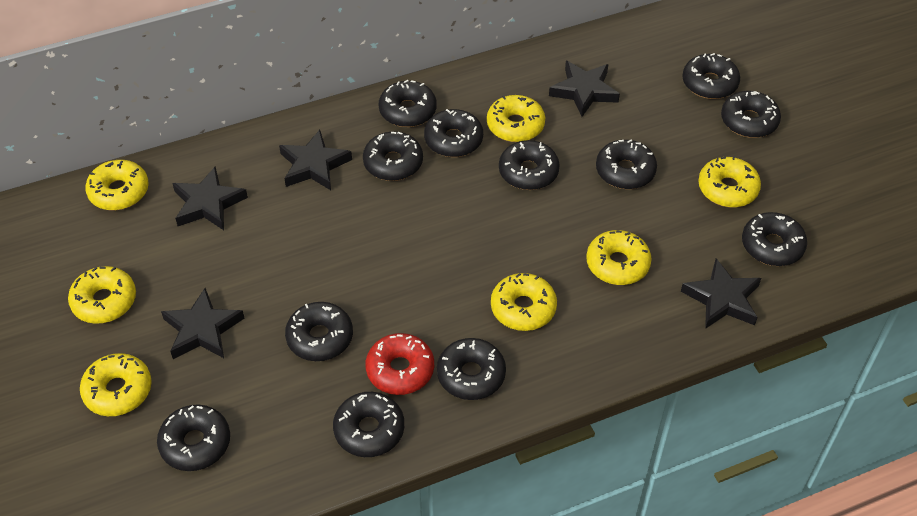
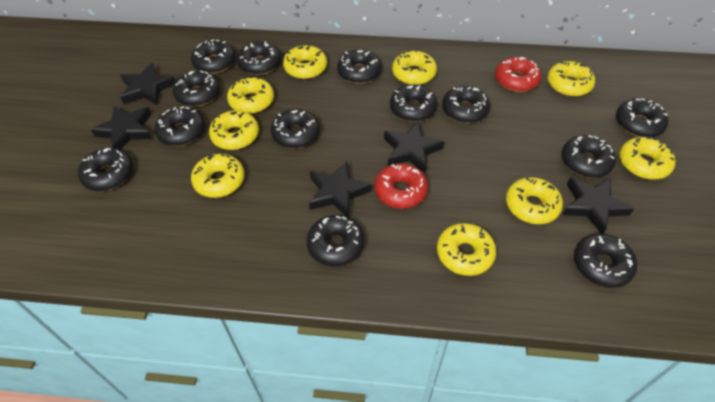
black donut: [157,404,230,471] [285,302,353,361] [333,392,404,457] [363,132,423,181] [379,80,437,127] [424,109,483,157] [437,338,506,400] [499,140,560,190] [596,140,657,189] [682,53,740,99] [721,91,781,138] [742,212,807,266] = 12 -> [78,148,133,191] [154,106,205,146] [173,71,220,107] [191,39,235,74] [237,41,281,75] [271,109,320,149] [307,215,364,266] [337,49,382,84] [390,84,437,122] [442,86,490,123] [561,135,616,178] [574,233,637,288] [616,98,668,137] = 13
red donut: [366,333,434,395] = 1 -> [374,163,428,209] [495,57,542,92] = 2
yellow donut: [68,266,136,324] [80,353,152,416] [85,160,149,210] [487,95,546,142] [491,273,557,331] [586,230,652,285] [698,156,761,207] = 7 -> [191,154,245,198] [209,110,259,150] [227,77,274,114] [283,45,327,79] [392,50,437,85] [437,223,496,276] [506,177,563,224] [547,61,595,97] [619,137,676,180] = 9

